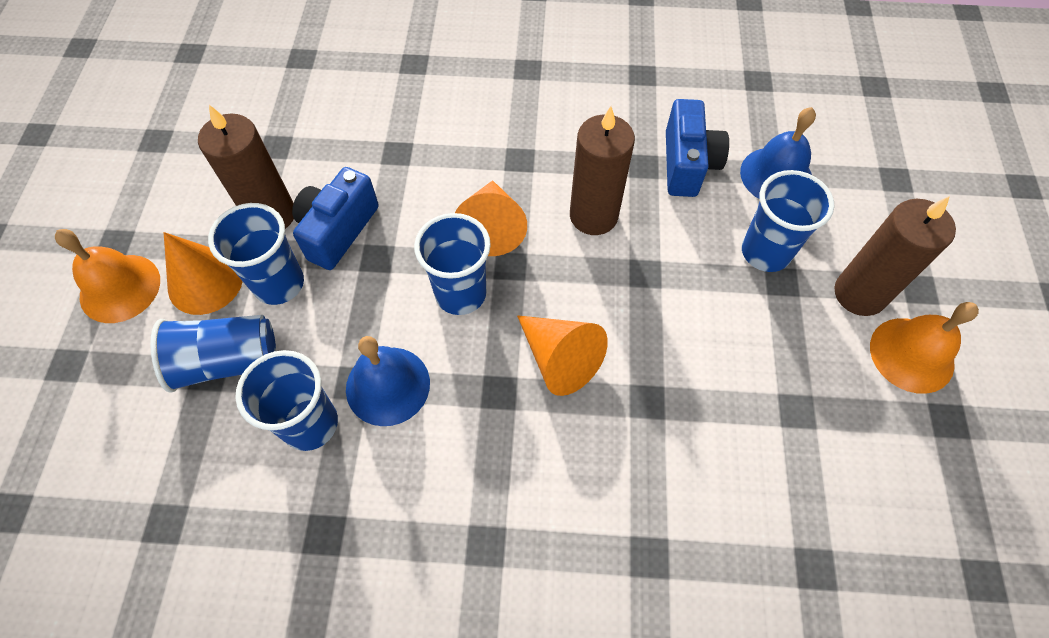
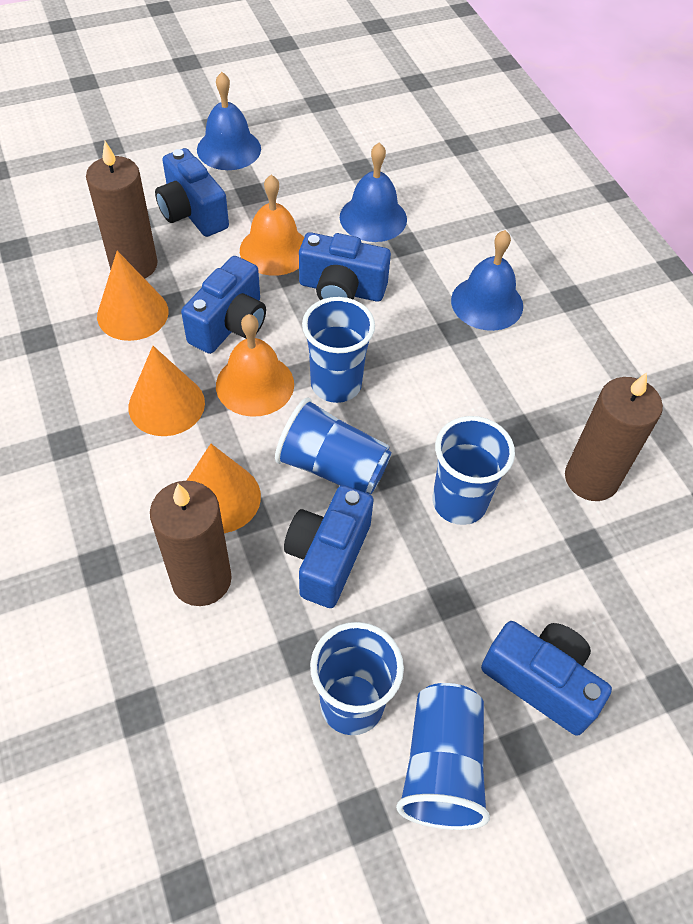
blue bell: [346,336,430,426] [740,107,816,199] = 2 -> [197,72,261,170] [340,142,407,242] [451,230,523,331] = 3
blue camera: [292,167,379,270] [666,99,729,197] = 2 -> [155,148,229,237] [181,256,266,354] [284,485,374,608] [299,232,391,302] [481,621,612,736] = 5

